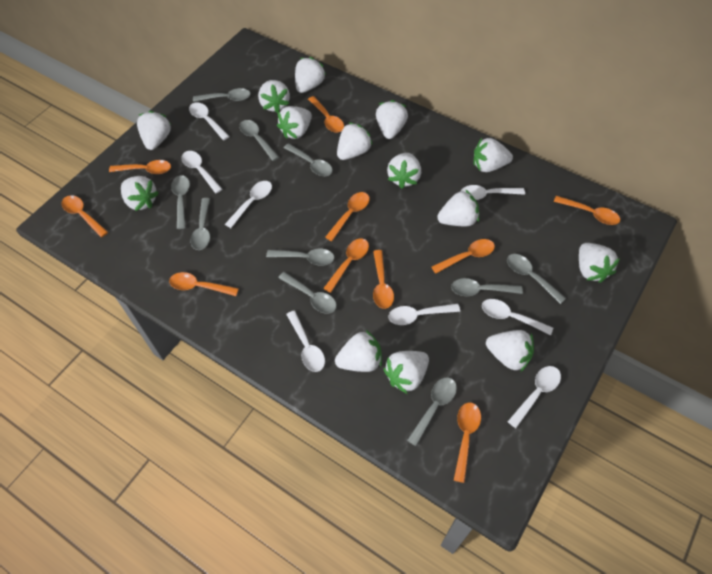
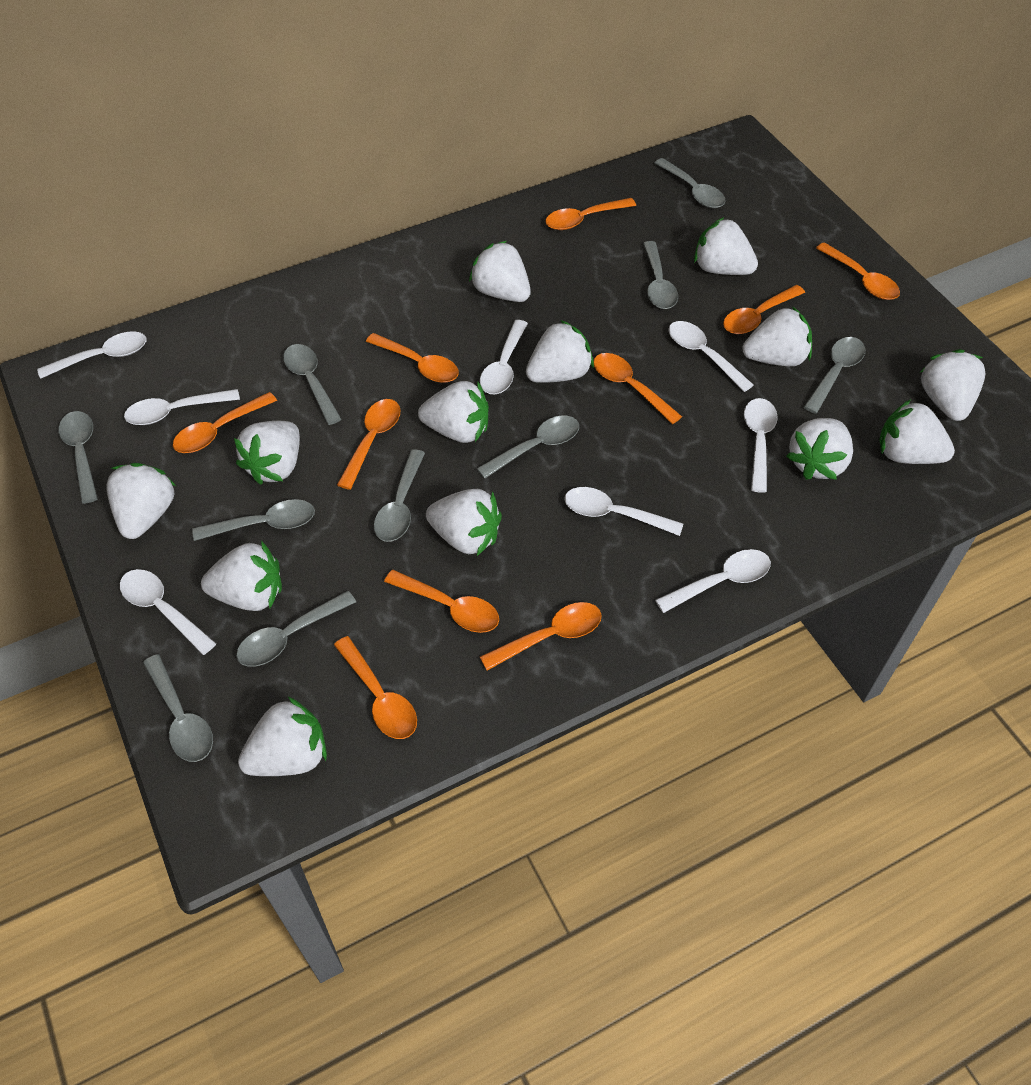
white strawberry: [121,176,159,211] [137,111,171,150] [258,80,290,113] [277,106,312,139] [295,57,326,93] [335,330,382,372] [337,122,373,160] [376,100,408,139] [383,351,429,394] [387,153,421,189] [437,190,479,226] [473,138,513,172] [486,330,534,372] [579,243,620,283] = 14 -> [107,463,176,539] [201,542,282,611] [234,421,300,485] [238,697,327,776] [418,381,489,443] [426,489,502,556] [469,241,531,302] [526,320,594,383] [694,217,758,275] [742,306,812,366] [786,418,853,480] [879,399,955,464] [921,349,985,421] = 13

